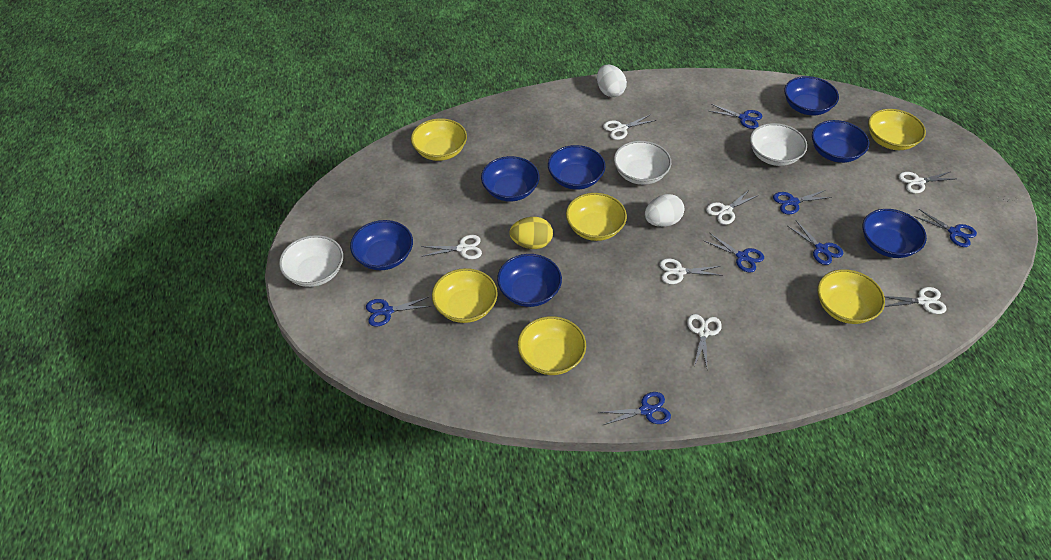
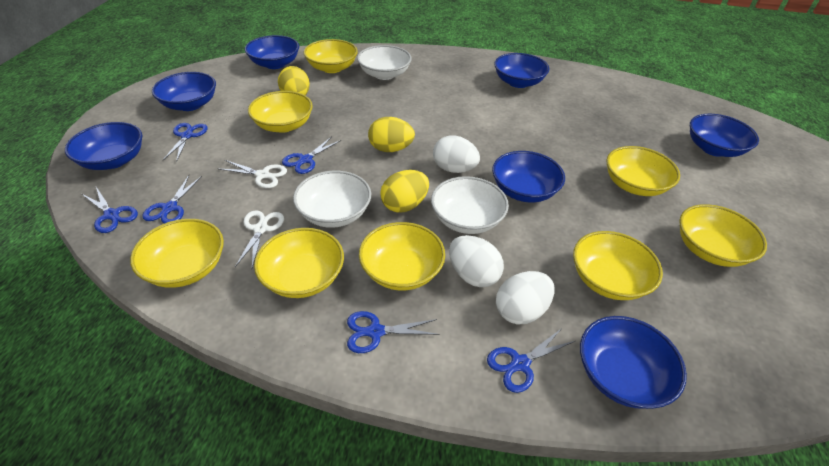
blue scissors: [366,297,431,327] [599,392,671,425] [704,233,764,272] [710,104,762,129] [773,190,832,214] [788,221,843,265] [913,209,977,247] = 7 -> [82,187,138,233] [142,175,202,224] [163,123,207,162] [282,136,341,174] [347,311,439,353] [487,328,575,393] = 6
white egg: [597,65,627,97] [645,194,684,227] = 2 -> [433,135,480,173] [449,235,504,287] [496,271,555,325] = 3
white scissors: [421,235,482,259] [603,114,656,140] [660,258,723,284] [687,314,722,367] [706,189,759,225] [884,287,947,314] [899,172,954,193] = 7 -> [219,160,287,188] [235,210,284,267] = 2
yellow bowl: [411,118,467,161] [432,268,498,323] [518,316,586,375] [566,193,627,241] [818,269,885,324] [868,109,926,150] = 6 -> [130,219,224,288] [248,91,313,133] [254,228,344,298] [304,39,358,73] [359,222,445,291] [573,231,663,300] [606,146,680,196] [679,204,767,267] = 8
yellow egg: [509,217,553,249] = 1 -> [278,66,310,95] [368,117,415,152] [380,170,429,212] = 3

